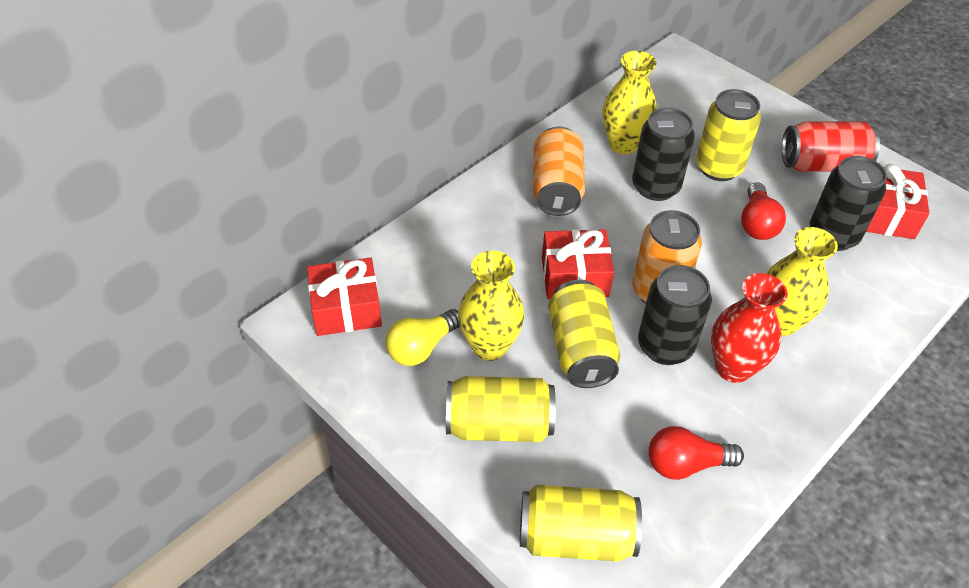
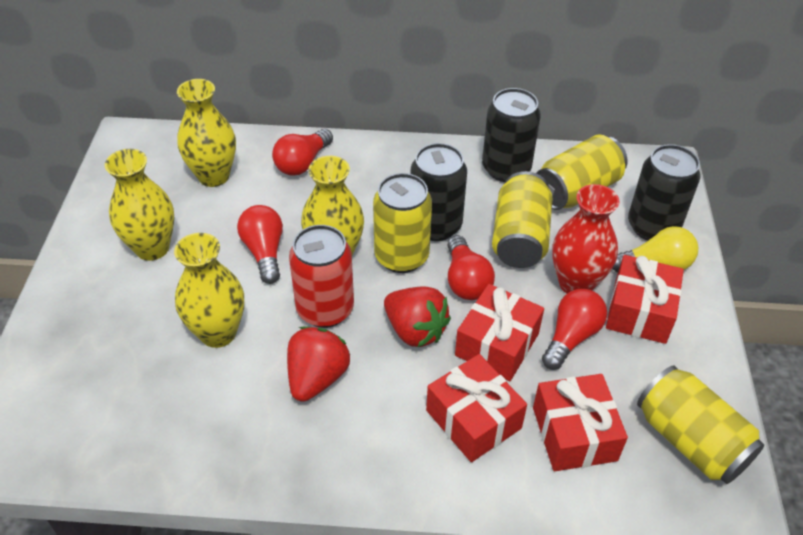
orange can: [533,127,585,216] [632,210,702,303] = 2 -> none = 0
red gift: [307,257,382,336] [542,229,614,299] [866,164,929,239] = 3 -> [426,354,527,462] [455,284,544,381] [533,374,628,471] [606,255,684,344] = 4
red light bulb: [648,426,744,480] [741,182,786,240] = 2 -> [237,205,283,284] [272,129,333,176] [447,235,495,300] [542,289,607,370] = 4
red strawberry: none = 0 -> [287,327,350,402] [384,286,451,348] = 2
yellow vase: [458,251,524,361] [602,51,657,154] [766,227,838,336] = 3 -> [105,149,174,261] [174,233,244,348] [177,79,236,187] [301,156,364,255] = 4

